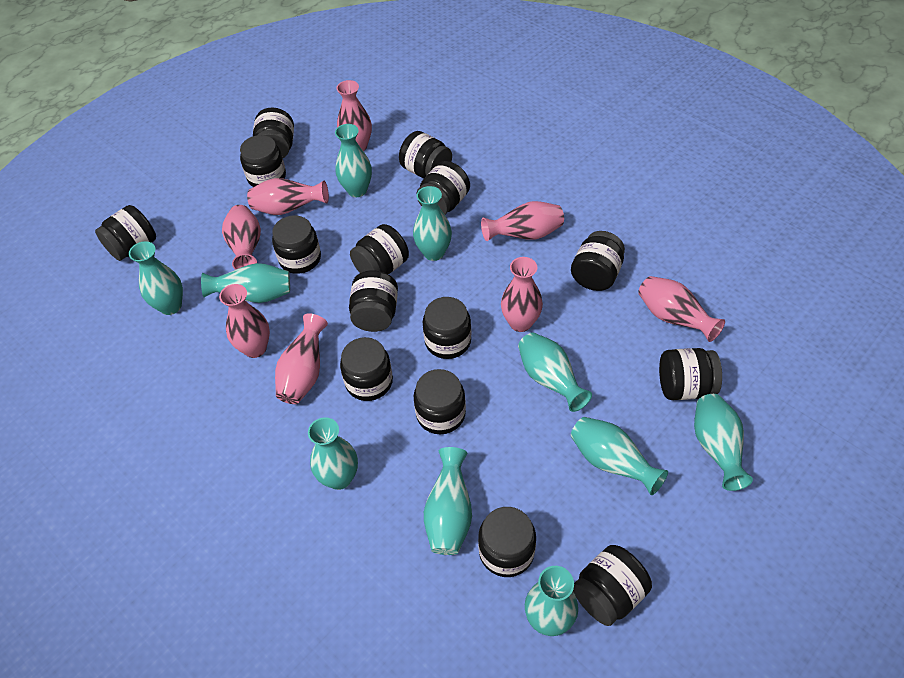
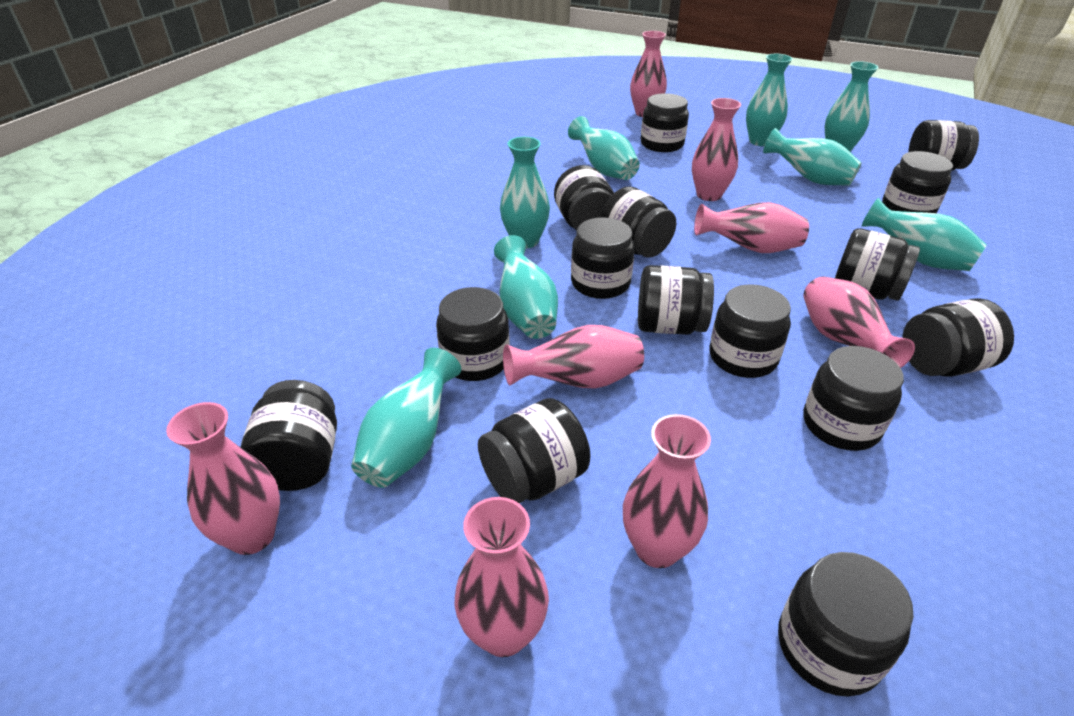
turquoise vase: [129,241,183,315] [201,263,290,303] [308,417,358,490] [335,124,372,197] [413,186,452,261] [424,447,472,555] [518,333,592,412] [525,566,578,636] [571,417,668,495] [694,394,753,491] = 10 -> [351,348,461,488] [494,235,558,339] [500,137,550,248] [568,116,640,180] [746,54,793,146] [763,128,862,186] [825,61,878,152] [862,198,987,271] = 8

